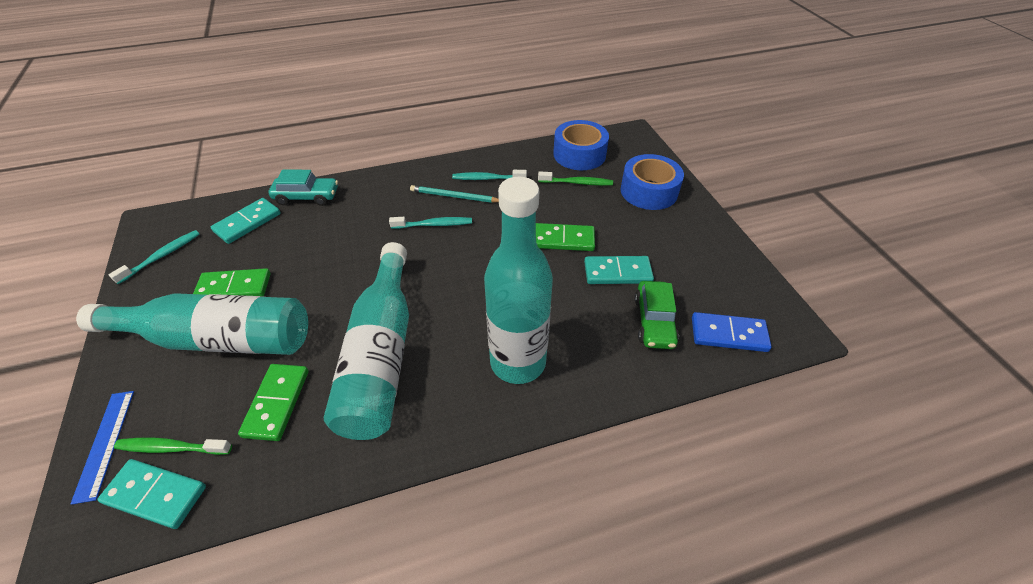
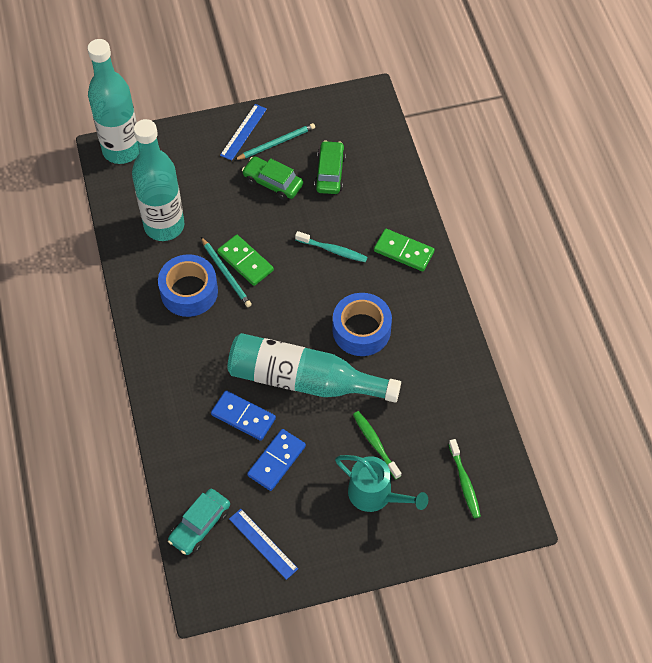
blue domino: [692,312,772,352] = 1 -> [211,390,276,441] [247,429,306,491] = 2
blue ruler: [70,391,134,505] = 1 -> [220,104,267,161] [229,509,298,580] = 2
green car: [634,281,679,349] = 1 -> [242,156,303,200] [314,140,346,194] = 2
green domino: [193,268,271,296] [238,364,309,441] [536,223,595,251] = 3 -> [217,235,274,286] [374,229,435,271] = 2
turquoise domino: [97,459,206,529] [211,198,281,244] [584,256,654,284] = 3 -> none = 0
turquoise pencil: [410,185,499,203] = 1 -> [201,237,252,307] [235,123,315,160] = 2
turquoise toothbrush: [108,230,200,284] [389,217,472,229] [452,170,527,180] = 3 -> [295,231,368,262] = 1
turquoise watering can: none = 0 -> [335,455,428,512] = 1

